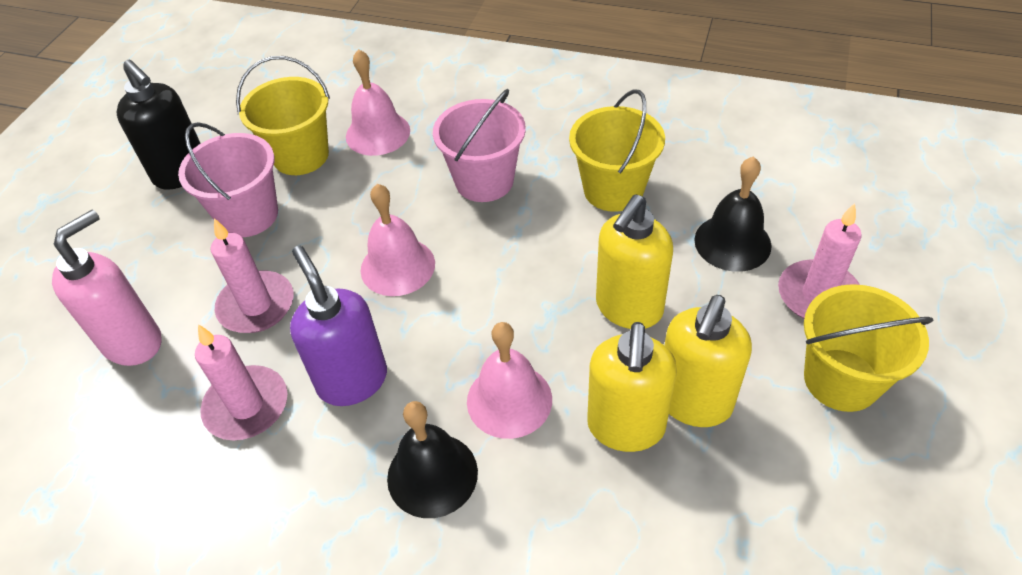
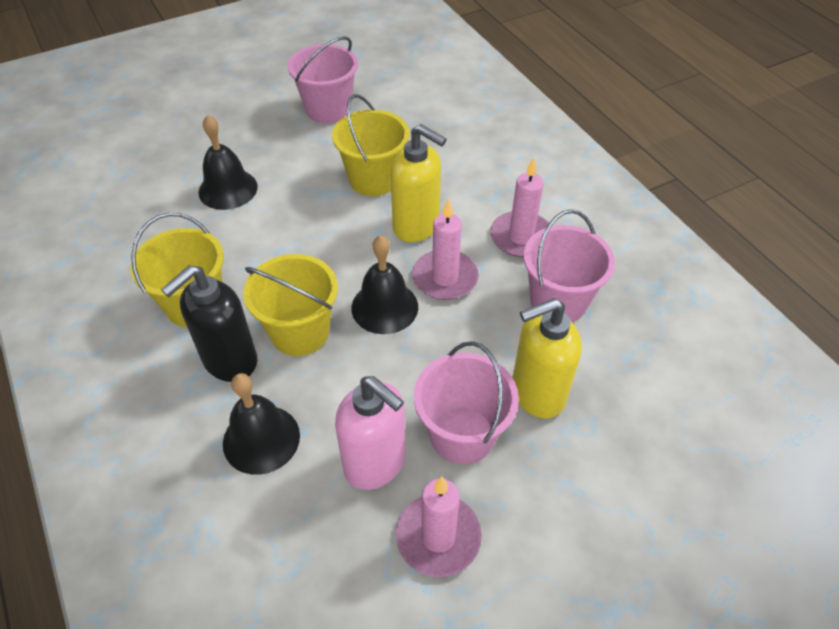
black bell: [387,401,478,518] [694,156,772,272] = 2 -> [198,115,258,210] [223,373,300,475] [351,235,418,334] = 3
pink bell: [346,49,410,156] [361,184,435,296] [467,322,552,439] = 3 -> none = 0
pink bucket: [178,122,278,237] [433,89,526,202] = 2 -> [288,36,358,124] [414,341,519,464] [523,209,615,322] = 3
purple soap dispenser: [290,246,387,406] = 1 -> none = 0
yellow soap dispenser: [587,322,677,452] [596,195,673,329] [664,295,752,427] = 3 -> [390,124,447,242] [512,298,582,419] = 2

